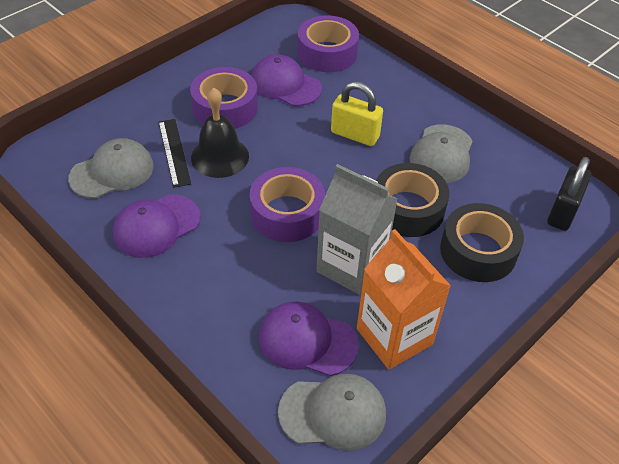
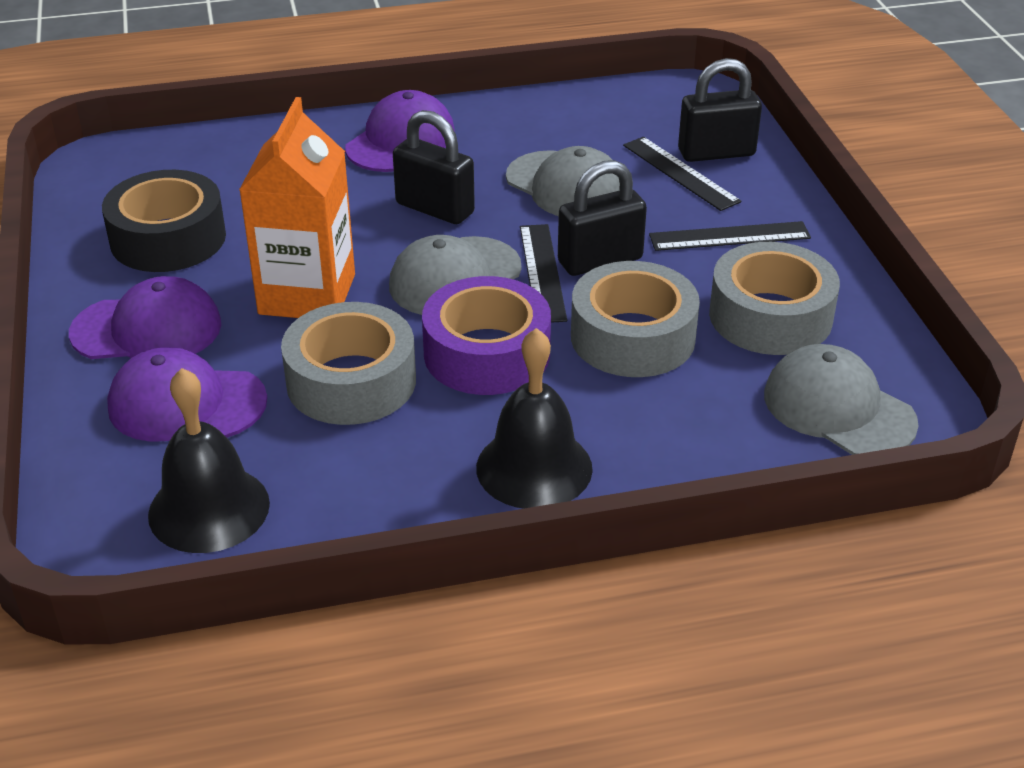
black bell: [191,87,249,178] = 1 -> [148,368,270,553] [476,328,593,509] = 2
black padlock: [547,157,592,231] = 1 -> [393,110,475,224] [558,160,647,276] [678,58,762,162] = 3
black ruler: [158,119,191,188] = 1 -> [520,224,567,323] [623,137,741,211] [649,221,811,251] = 3
black tape: [376,163,449,237] [440,203,524,282] = 2 -> [102,170,226,272] = 1
grey carton: [316,164,397,295] = 1 -> none = 0
grey tape: none = 0 -> [281,302,416,425] [571,261,700,377] [709,242,840,355] = 3
purple tape: [190,67,258,129] [250,167,325,242] [298,15,359,72] = 3 -> [422,276,551,395] = 1
yellow padlock: [331,81,383,146] = 1 -> none = 0

